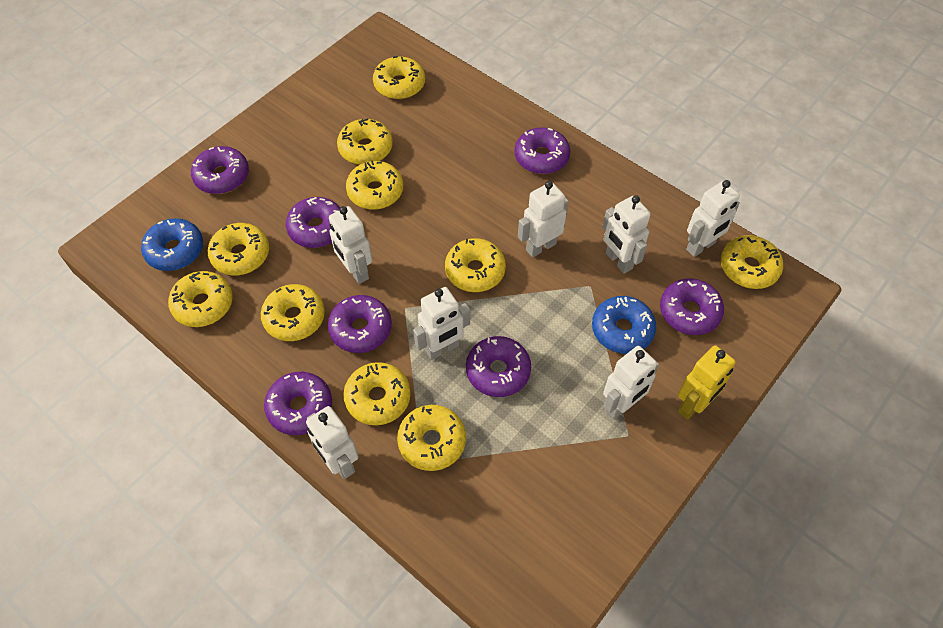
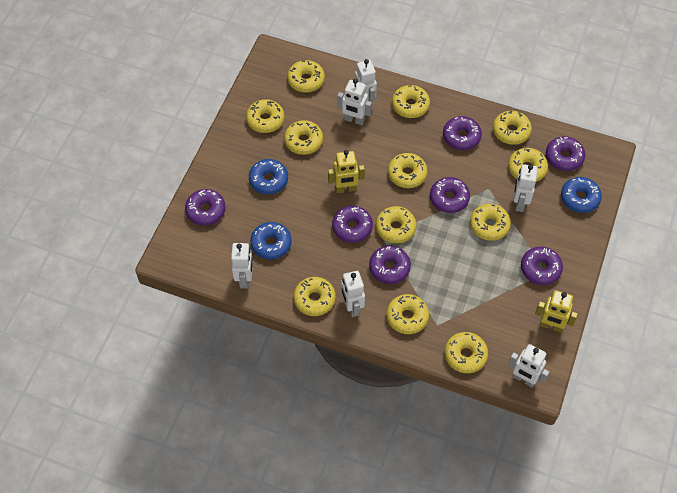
blue donut: [141,218,203,271] [592,296,656,354] = 2 -> [249,159,288,194] [250,222,292,260] [561,177,602,213] = 3
white robot: [306,406,358,479] [329,206,372,284] [413,287,470,360] [518,181,569,258] [602,195,651,274] [603,346,659,419] [686,180,740,257] = 7 -> [231,243,253,289] [337,79,372,125] [341,271,365,317] [355,59,377,102] [508,344,550,388] [513,164,538,212] = 6
yellow donut: [168,271,233,327] [208,223,269,275] [261,284,325,341] [337,118,393,165] [343,362,411,425] [346,161,403,210] [373,56,425,99] [397,405,466,471] [445,238,506,292] [721,235,783,289] = 10 -> [246,99,285,133] [284,120,323,155] [287,60,325,93] [293,277,336,316] [376,206,417,243] [386,294,429,334] [388,153,428,188] [392,85,430,118] [445,332,488,373] [470,204,511,241] [493,111,532,145] [508,148,548,182] = 12
yellow robot: [678,345,736,420] = 1 -> [328,150,365,193] [535,290,578,332] = 2

